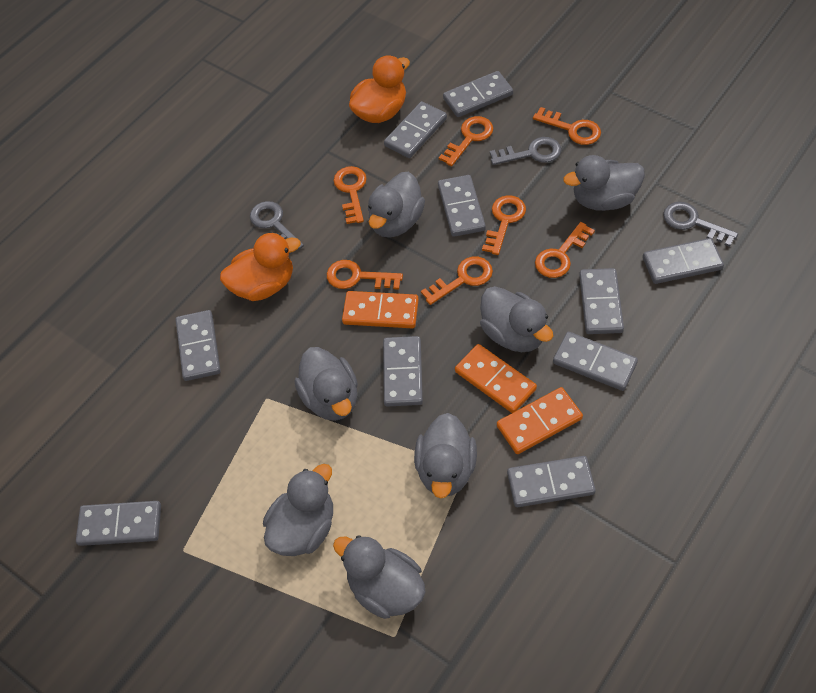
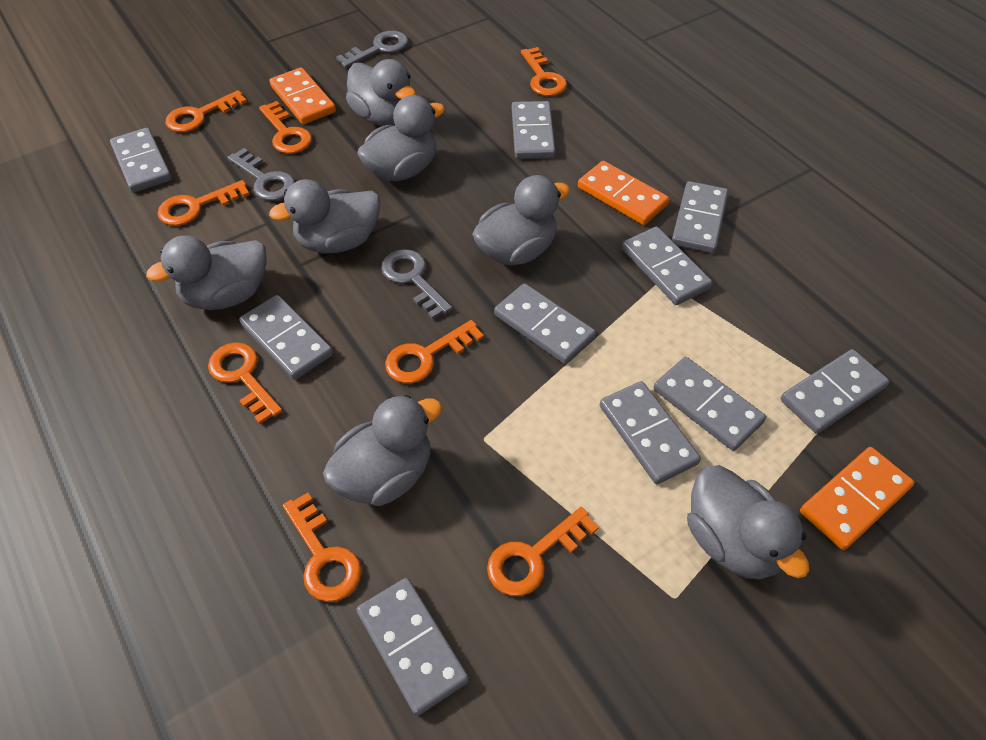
orange duck: [220,233,301,301] [349,55,410,123] = 2 -> none = 0
orange key: [327,260,403,290] [333,166,367,224] [421,256,493,305] [439,116,493,166] [482,195,526,255] [533,107,601,145] [535,222,595,278] = 7 -> [158,180,250,226] [166,90,247,132] [208,342,282,424] [259,101,312,154] [283,492,362,602] [385,320,484,383] [487,507,599,596] [521,47,567,96] = 8

